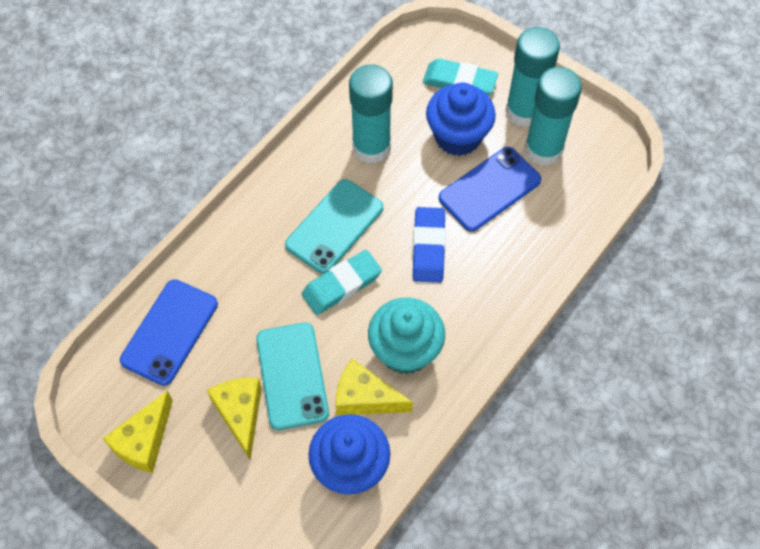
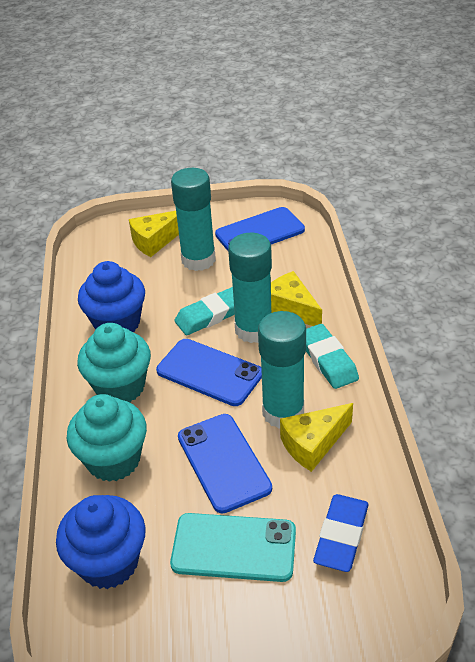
blue phone: [120,279,218,386] [439,147,541,232] = 2 -> [156,339,262,406] [178,414,272,513] [215,207,305,251] = 3
turquoise cupcake: [368,298,445,374] = 1 -> [67,394,147,482] [77,323,151,403] = 2
turquoise phone: [256,323,329,430] [285,179,383,274] = 2 -> [170,513,296,582] = 1

